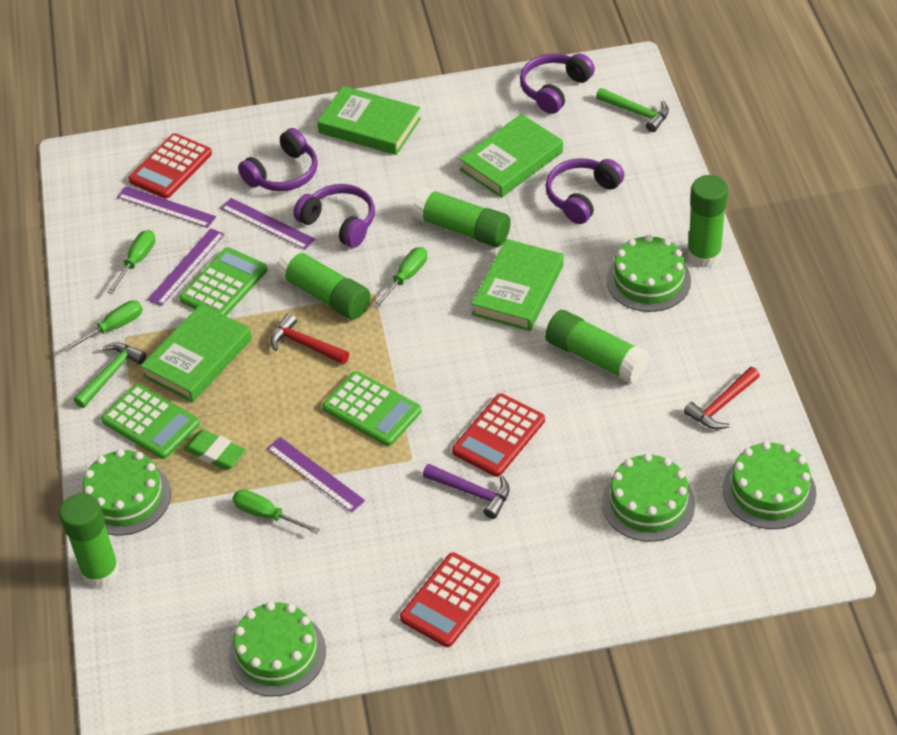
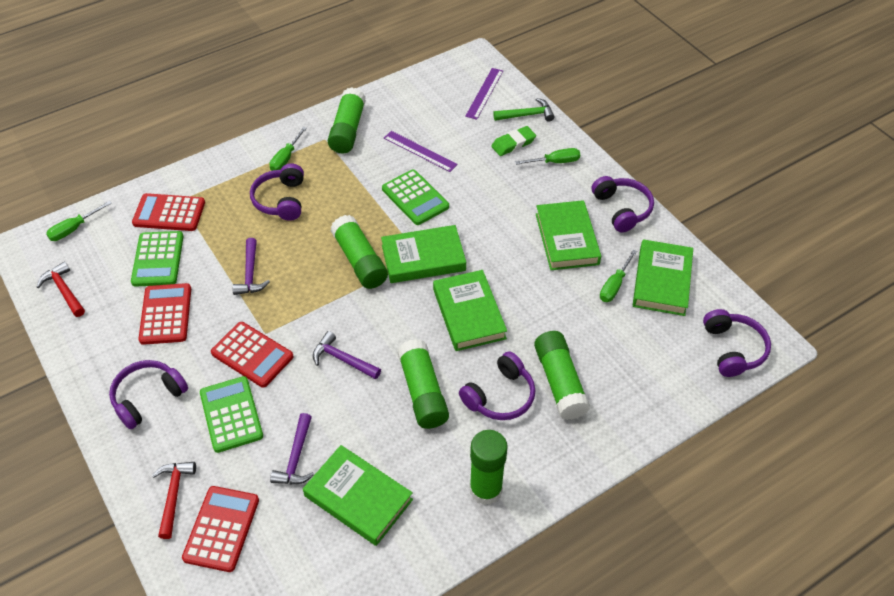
green book: [141,304,252,402] [317,86,421,155] [459,114,563,198] [471,239,564,331] = 4 -> [303,445,413,546] [381,225,466,283] [433,270,507,351] [536,200,601,270] [633,239,693,316] = 5
green cake: [82,449,171,535] [229,602,326,696] [602,453,695,542] [607,235,691,312] [723,441,816,529] = 5 -> none = 0
green hammer: [74,342,146,408] [596,88,669,132] = 2 -> [493,98,554,122] = 1
purple hammer: [423,464,510,519] = 1 -> [232,238,270,295] [270,413,314,484] [313,331,381,379] = 3
purple headphones: [238,128,318,191] [293,184,375,248] [520,53,595,114] [546,158,624,224] = 4 -> [109,360,188,429] [250,163,304,221] [459,351,535,420] [592,176,654,232] [703,309,771,377] = 5
purple ruler: [117,186,216,228] [147,228,225,306] [221,198,316,250] [267,437,365,513] = 4 -> [384,131,458,172] [465,68,503,120] = 2
red calculator: [128,133,212,199] [400,552,500,647] [452,393,545,477] = 3 -> [132,193,205,231] [138,283,191,345] [182,486,259,572] [211,322,294,388] = 4

